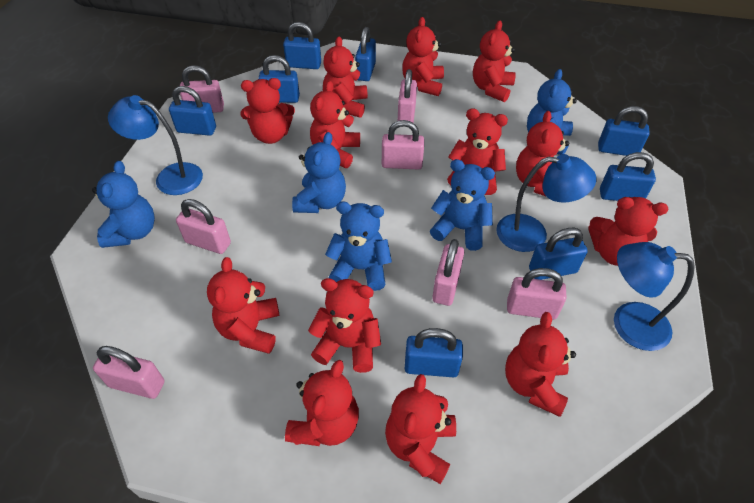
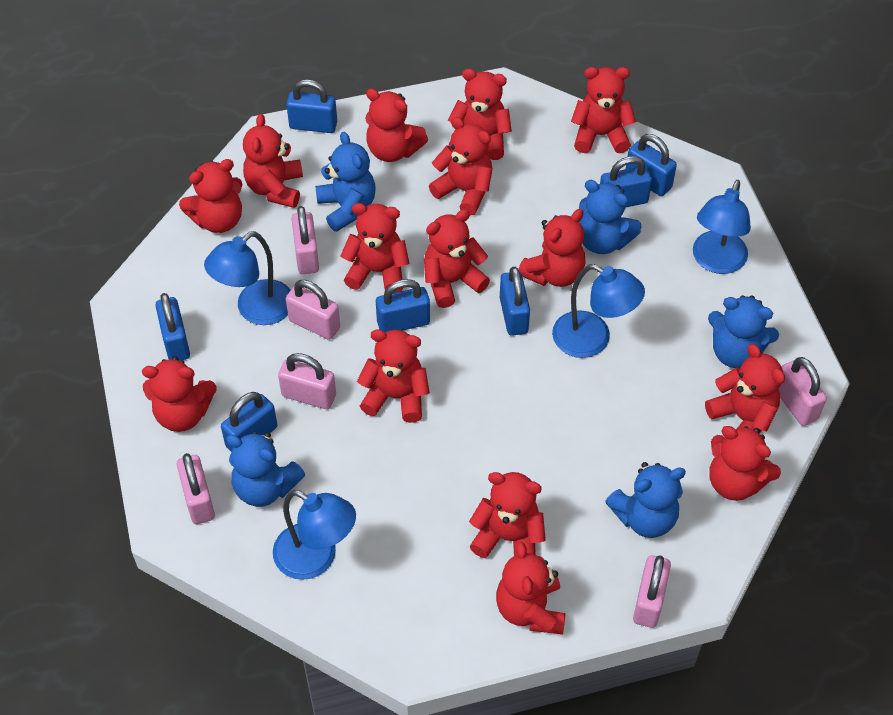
blue lamp: [108,95,203,195] [496,154,596,252] [614,242,695,351] = 3 -> [204,231,291,325] [273,490,356,580] [552,264,645,358] [693,180,751,274] = 4
blue padlock: [169,86,216,136] [258,55,300,103] [283,22,321,69] [355,27,376,81] [405,328,463,377] [529,228,588,280] [598,106,650,156] [600,152,656,201] = 8 -> [155,293,190,361] [221,392,277,452] [286,79,337,133] [376,279,430,332] [500,267,530,336] [600,156,652,207] [626,134,677,196] = 7
pink padlock: [93,346,165,399] [176,199,231,254] [180,65,224,113] [382,120,424,170] [398,69,417,123] [432,239,464,306] [507,268,567,320] = 7 -> [177,453,215,524] [278,353,336,409] [286,280,340,340] [291,206,319,274] [633,555,671,628] [779,357,827,426] = 6
red teddy bear: [207,257,280,354] [240,78,295,144] [285,360,359,446] [308,278,381,373] [310,81,360,168] [323,36,368,118] [385,374,456,484] [402,17,444,96] [447,108,508,195] [473,21,516,102] [505,312,576,417] [516,111,569,196] [588,197,668,266] = 13 -> [142,356,217,432] [179,159,242,233] [243,114,303,208] [341,203,410,293] [357,329,430,423] [365,88,428,162] [424,209,490,308] [429,117,492,216] [448,69,512,160] [469,472,546,558] [496,542,566,634] [518,209,586,287] [571,67,636,153] [705,344,785,432] [709,426,781,501] = 15

